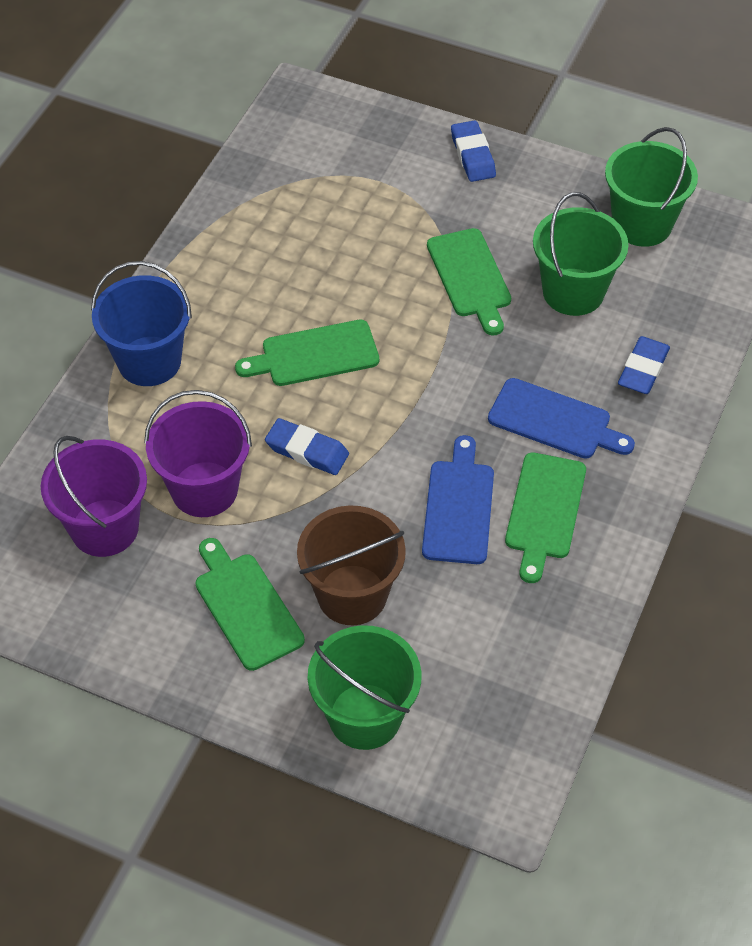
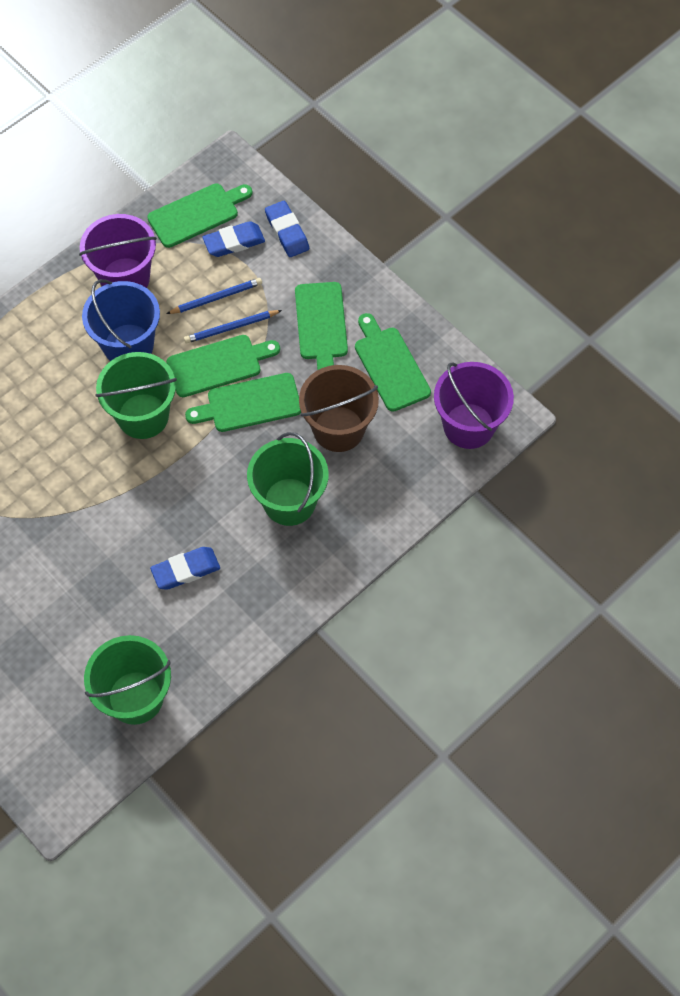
blue cutting board: [422,435,494,564] [488,378,635,459] = 2 -> none = 0
blue pencil: none = 0 -> [166,278,262,314] [184,310,282,343] = 2
green cutting board: [195,538,305,671] [235,320,379,386] [427,228,511,336] [505,452,586,583] = 4 -> [147,183,252,248] [166,335,280,397] [185,373,301,432] [295,282,348,370] [355,313,431,412] = 5

